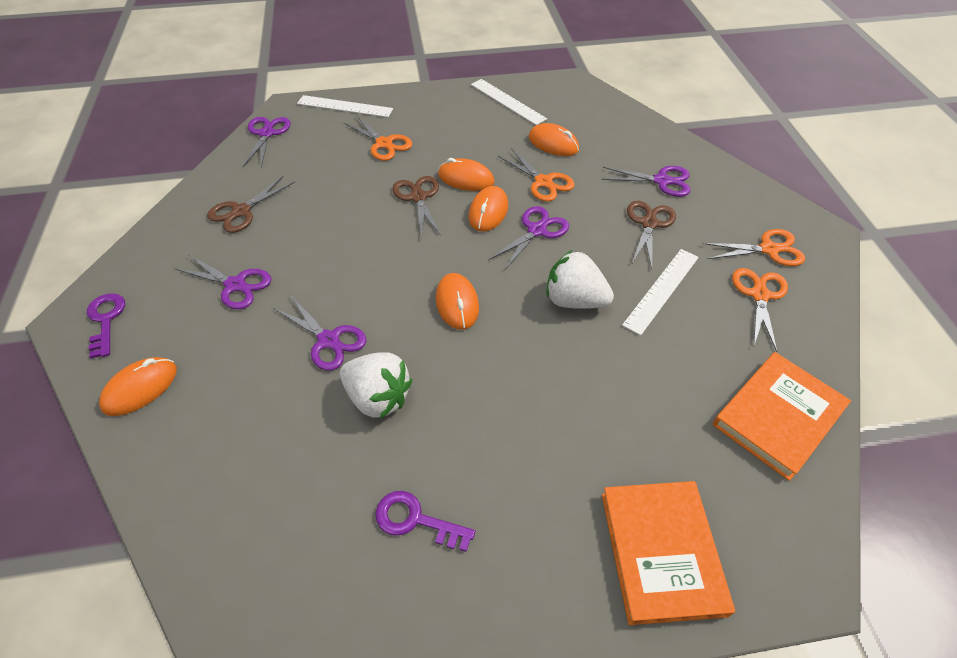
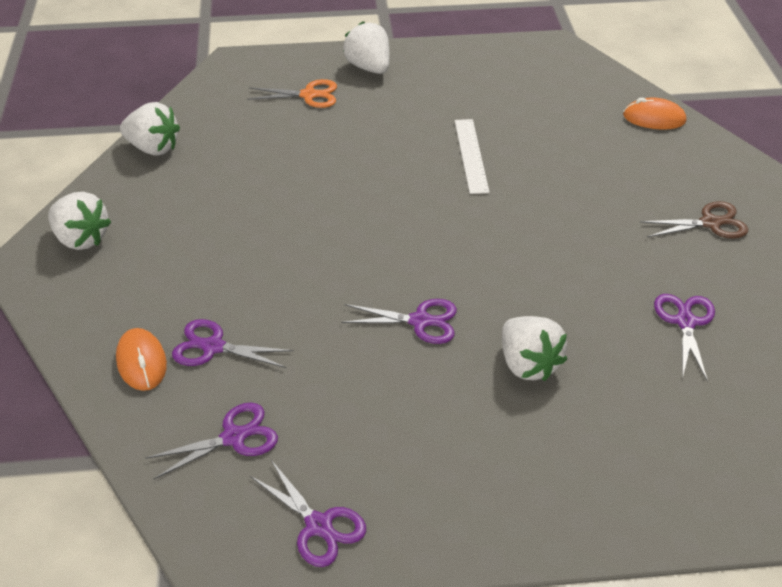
brown scissors: [207,176,295,233] [392,176,441,237] [627,201,676,269] = 3 -> [640,201,748,239] = 1
orange book: [602,481,735,625] [713,352,851,481] = 2 -> none = 0
orange mouse: [99,357,177,416] [436,273,479,330] [438,158,494,191] [468,186,508,232] [529,123,579,156] = 5 -> [116,328,167,391] [623,98,686,130] = 2
orange scissors: [343,115,412,161] [498,148,575,202] [702,229,805,266] [732,268,788,352] = 4 -> [247,79,337,108] = 1
purple key: [87,293,125,359] [375,491,475,552] = 2 -> none = 0
white ruler: [297,95,393,117] [471,79,547,125] [622,249,699,336] = 3 -> [455,119,490,194] = 1
white strawberry: [340,352,412,419] [546,250,614,309] = 2 -> [48,192,111,250] [120,102,180,156] [343,21,390,74] [502,316,567,381] = 4

